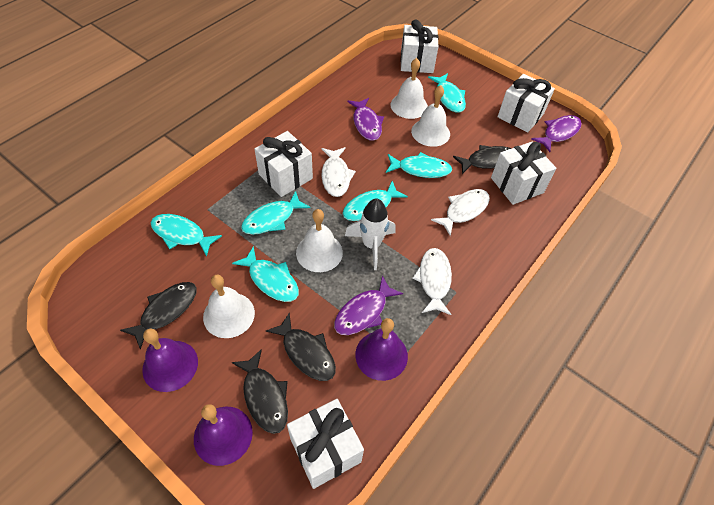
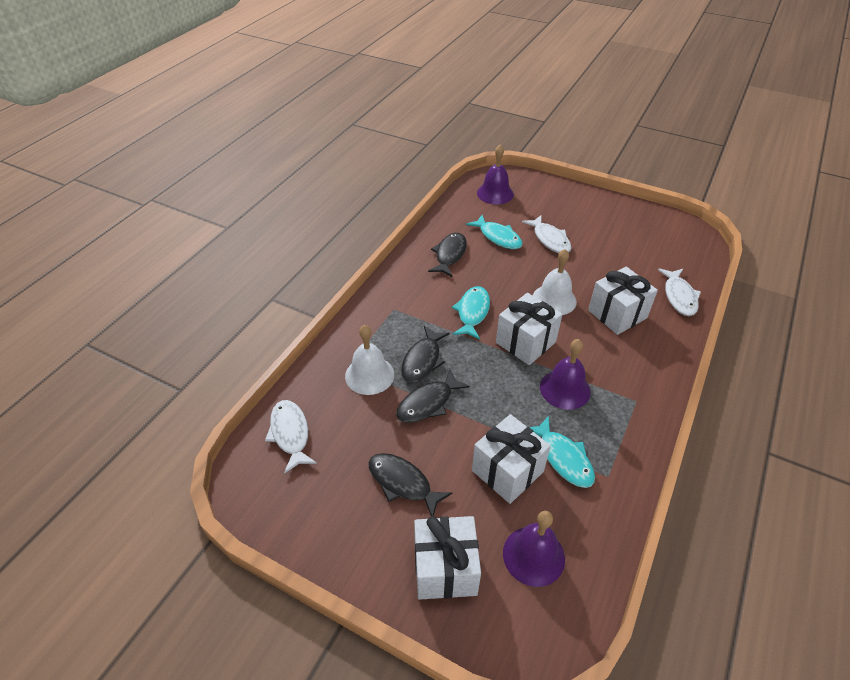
purple fish: [334,276,403,335] [347,98,384,141] [531,115,582,152] = 3 -> none = 0
turquoise fish: [151,214,222,256] [232,246,299,302] [241,191,311,235] [342,181,408,221] [386,152,452,178] [428,73,466,113] = 6 -> [452,286,490,340] [466,215,523,249] [529,416,595,488] = 3
white bell: [203,274,255,338] [296,209,343,272] [390,58,428,119] [411,85,450,147] = 4 -> [345,325,394,395] [533,249,577,315] = 2
white gift: [255,131,313,197] [287,399,364,489] [400,19,438,73] [491,142,556,205] [497,74,555,133] = 5 -> [414,516,481,600] [472,414,551,504] [496,293,562,365] [588,267,658,335] = 4
white rocket: [345,198,395,270] = 1 -> none = 0

